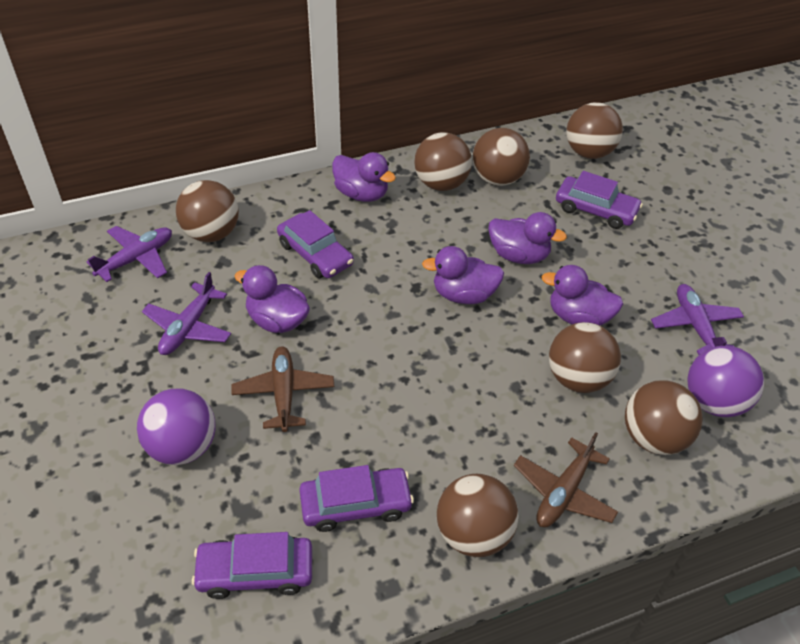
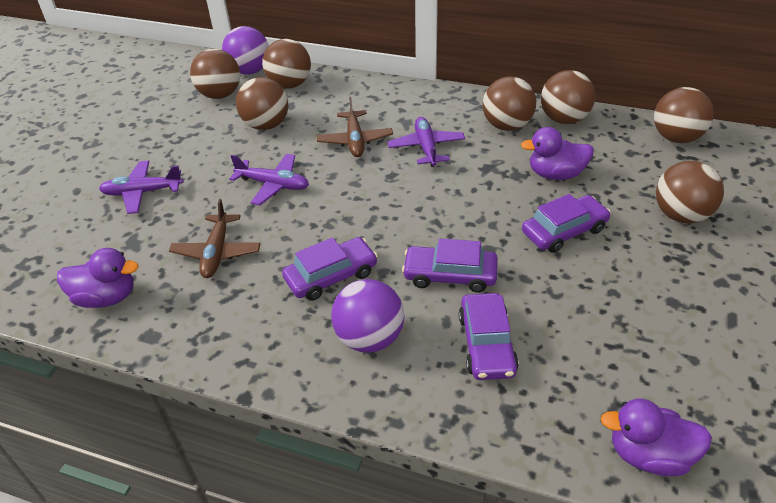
purple duck: [235,265,310,333] [332,152,396,202] [422,246,504,304] [488,212,567,264] [541,265,623,326] = 5 -> [57,248,138,308] [521,127,594,180] [600,398,712,476] = 3

